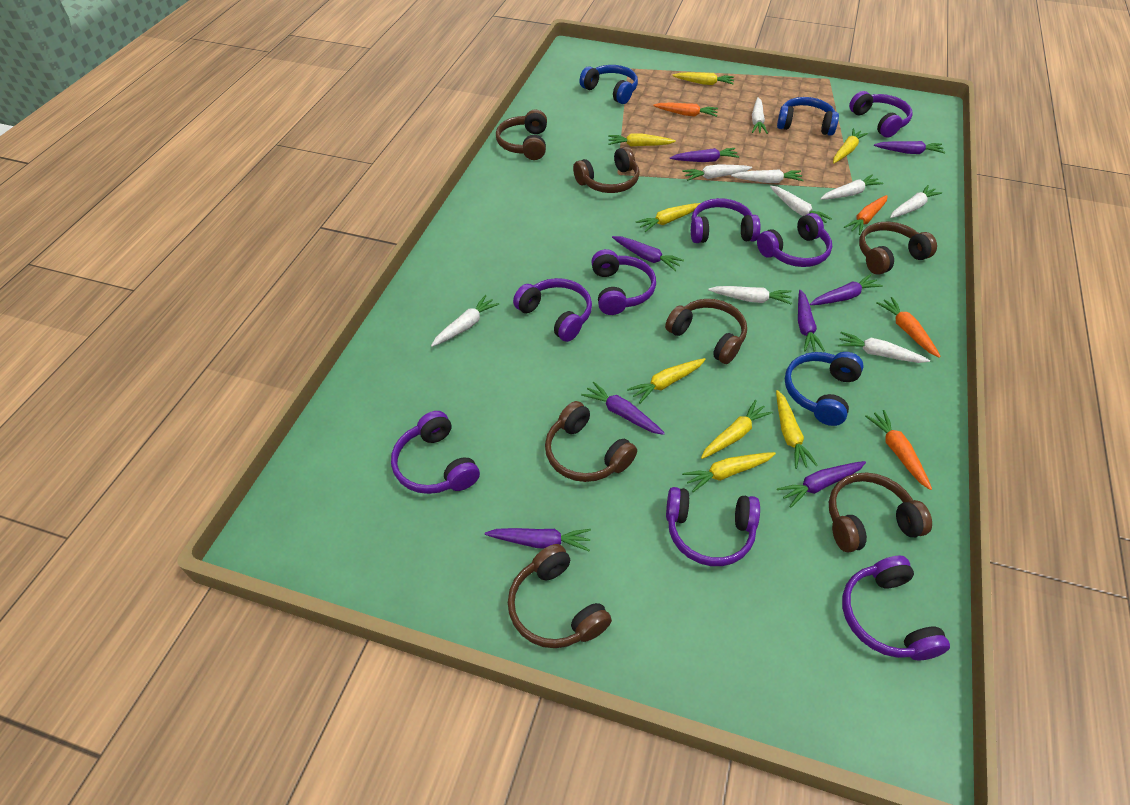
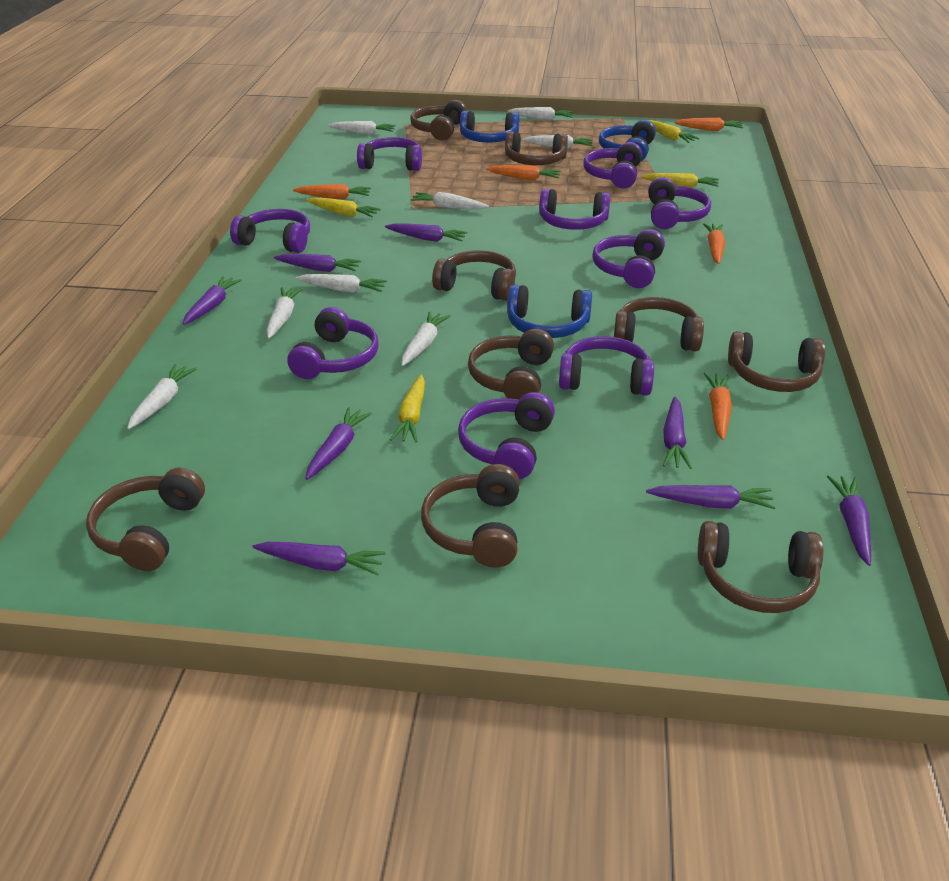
brown headphones: [496,109,547,160] [508,544,612,648] [545,401,637,482] [573,146,640,193] [665,299,747,364] [829,473,932,553] [859,222,937,275] = 7 -> [86,468,205,571] [410,100,467,140] [421,464,520,568] [432,250,516,301] [468,329,554,399] [505,131,568,165] [614,297,704,351] [698,521,823,613] [728,331,825,392] = 9
orange carrot: [653,103,718,117] [844,195,888,235] [865,410,932,490] [876,297,941,358] = 4 -> [293,184,371,199] [486,165,561,180] [674,118,743,131] [703,223,725,264] [704,373,732,440] = 5
purple headphones: [391,411,480,494] [513,278,592,342] [591,249,656,315] [666,487,760,566] [691,198,761,243] [757,213,832,267] [842,556,950,660] [849,91,913,138] = 8 -> [230,209,310,253] [287,307,379,379] [357,137,422,171] [458,392,555,479] [539,189,610,230] [559,336,654,396] [583,142,642,188] [592,229,665,288] [648,177,711,229] = 9
white carrot: [431,295,499,347] [682,164,752,181] [708,286,792,305] [731,170,804,183] [752,97,768,134] [770,186,832,223] [820,174,884,199] [838,332,930,363] [890,185,942,218] = 9 -> [127,364,197,429] [266,287,303,339] [296,274,387,292] [328,121,396,134] [401,312,450,366] [410,192,489,209] [508,107,573,120] [522,135,593,149] = 8
yellow carrot: [608,133,676,147] [627,358,706,404] [636,203,701,232] [672,72,734,85] [682,452,776,492] [701,400,773,459] [776,390,818,469] [833,128,868,163] = 8 -> [306,198,381,217] [390,374,425,442] [642,173,719,188] [648,120,699,143] = 4

